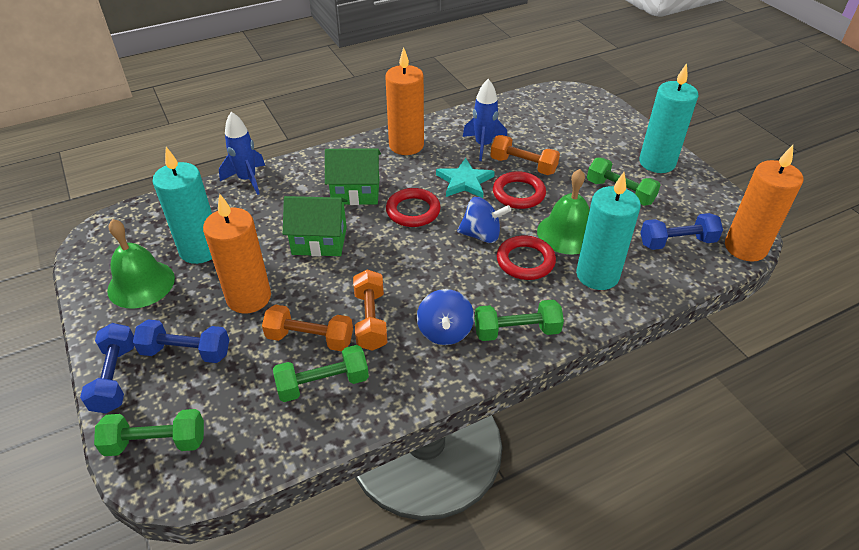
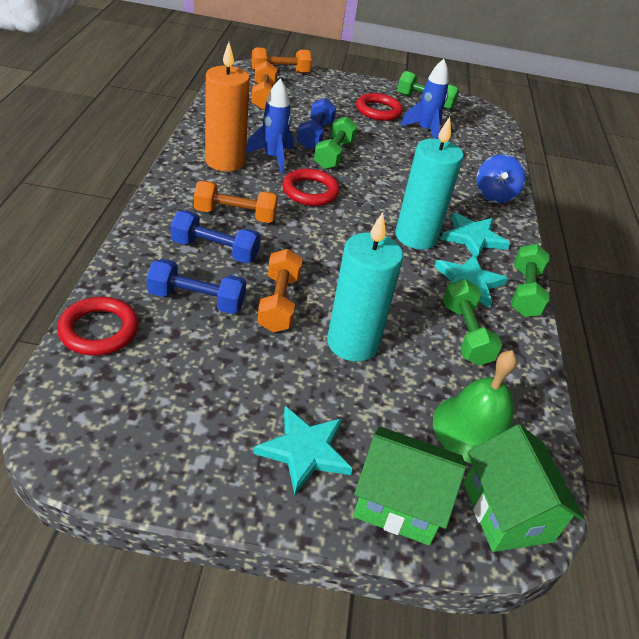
blue spinning top: [417,289,474,345] [457,197,511,243] = 2 -> [476,154,526,203] = 1
green bell: [107,219,175,308] [537,169,590,255] = 2 -> [433,350,517,464] = 1
orange candle: [203,193,271,313] [385,47,424,155] [725,145,803,262] = 3 -> [205,42,250,172] = 1
orange dumbbell: [262,305,353,351] [353,269,388,351] [490,135,560,175] = 3 -> [194,181,278,223] [251,61,277,110] [252,47,312,73] [257,249,303,332] = 4
turquoise candle: [152,147,212,264] [576,172,641,290] [639,63,699,173] = 3 -> [327,212,403,362] [395,117,464,250] = 2
turquoise star: [436,158,495,198] = 1 -> [253,406,353,495] [435,254,508,308] [441,212,510,258] = 3

